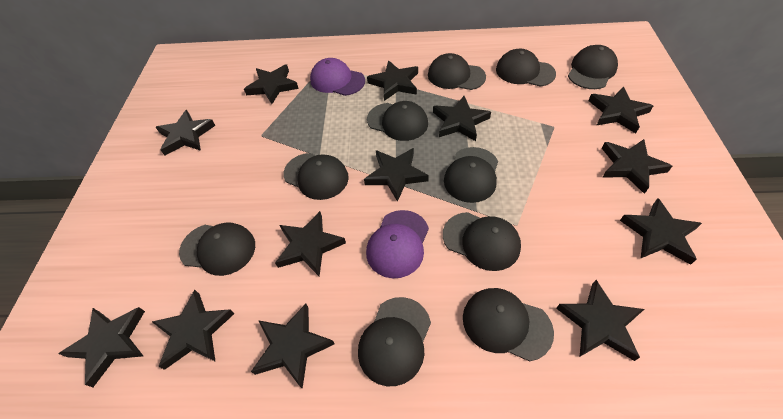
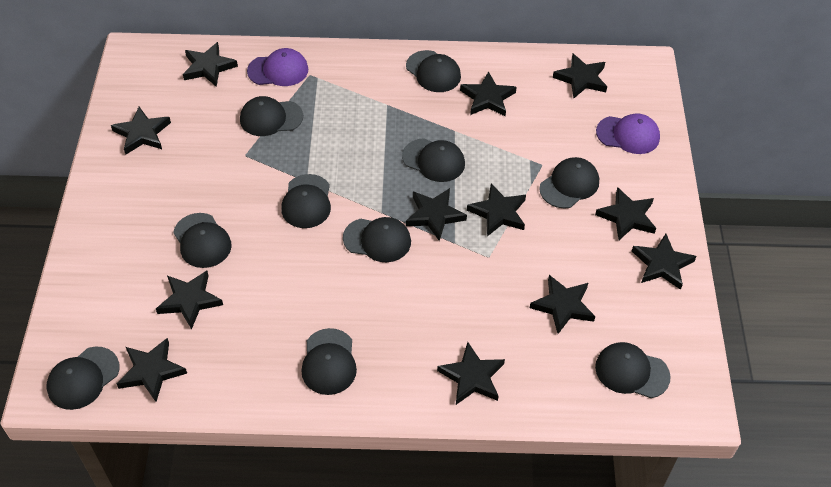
black star: [59,307,145,387] [152,290,234,370] [156,110,215,156] [244,65,299,104] [251,304,335,389] [275,211,346,276] [364,148,429,202] [367,60,418,101] [433,96,491,141] [556,280,644,361] [588,87,653,133] [602,139,672,194] [620,198,702,265] = 13 -> [111,107,171,155] [117,338,187,402] [156,271,223,329] [183,42,238,87] [406,188,467,241] [437,342,505,405] [460,71,517,116] [467,183,526,236] [530,275,595,334] [553,54,607,98] [595,187,656,240] [632,234,697,290] = 12

